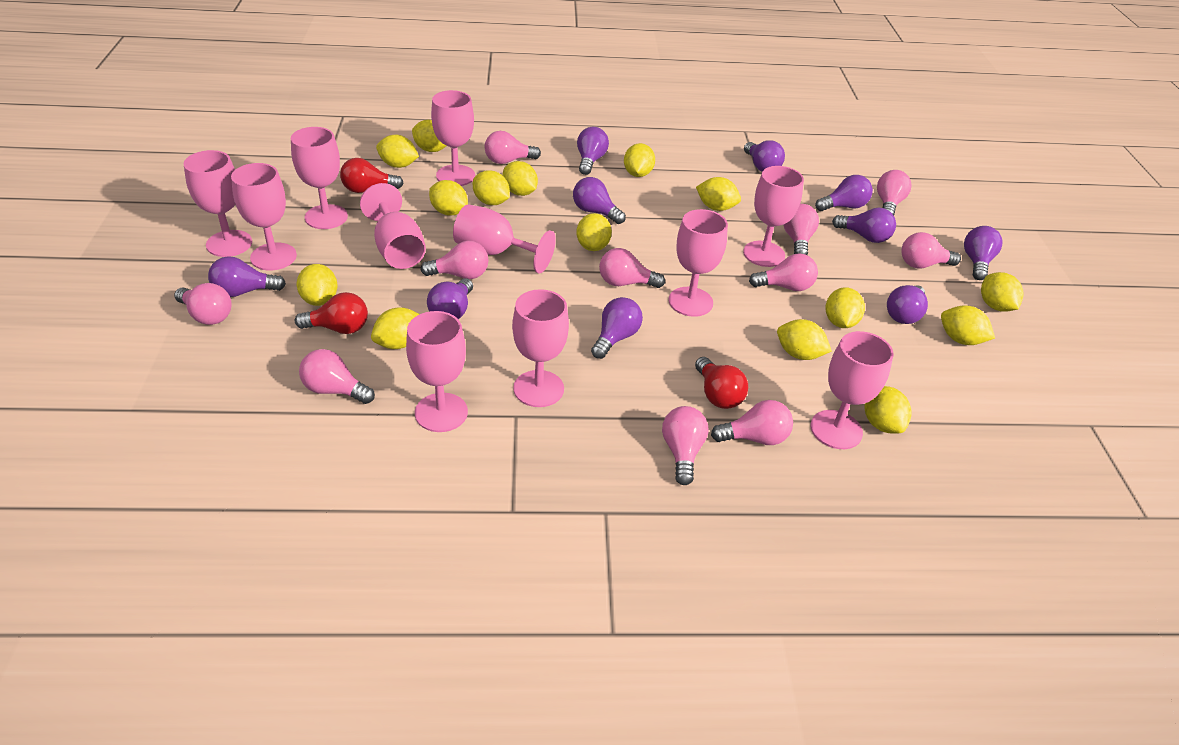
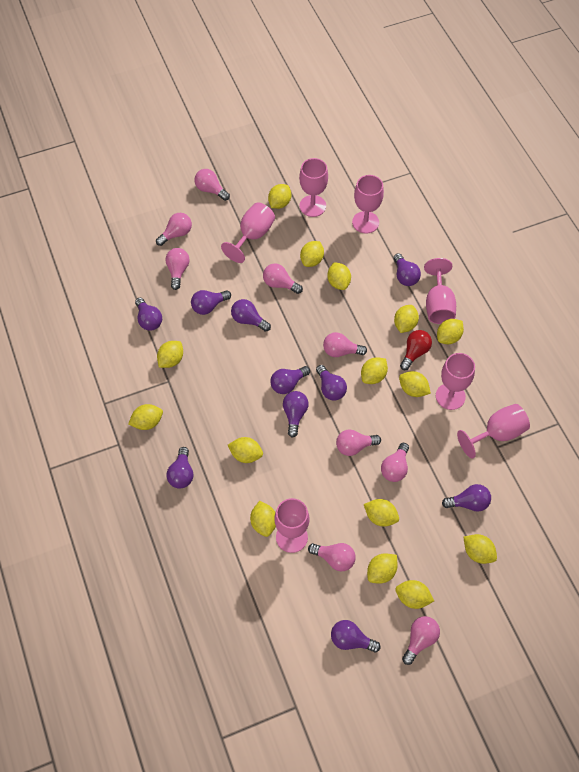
pink goblet: [184,150,252,257] [231,163,297,271] [291,127,348,229] [360,183,426,269] [406,311,468,432] [431,90,475,186] [453,204,556,274] [512,289,569,407] [669,209,728,317] [743,166,804,267] [811,331,894,449] = 11 -> [221,202,275,263] [275,498,310,553] [299,158,328,217] [352,175,384,234] [424,258,456,324] [436,353,475,410] [457,404,530,459] = 7
pink light bulb: [174,283,232,325] [299,349,375,404] [421,241,488,279] [484,131,541,164] [599,248,665,288] [662,406,709,485] [711,400,793,445] [749,253,818,291] [783,204,819,255] [877,170,912,216] [901,232,961,269] = 11 -> [156,213,192,246] [165,248,189,290] [194,169,230,201] [263,263,303,294] [308,543,356,571] [323,332,367,357] [336,429,381,456] [381,443,409,482] [402,616,440,665] = 9
red light bulb: [295,292,368,334] [340,158,404,193] [695,357,748,409] = 3 -> [400,330,432,370] = 1

